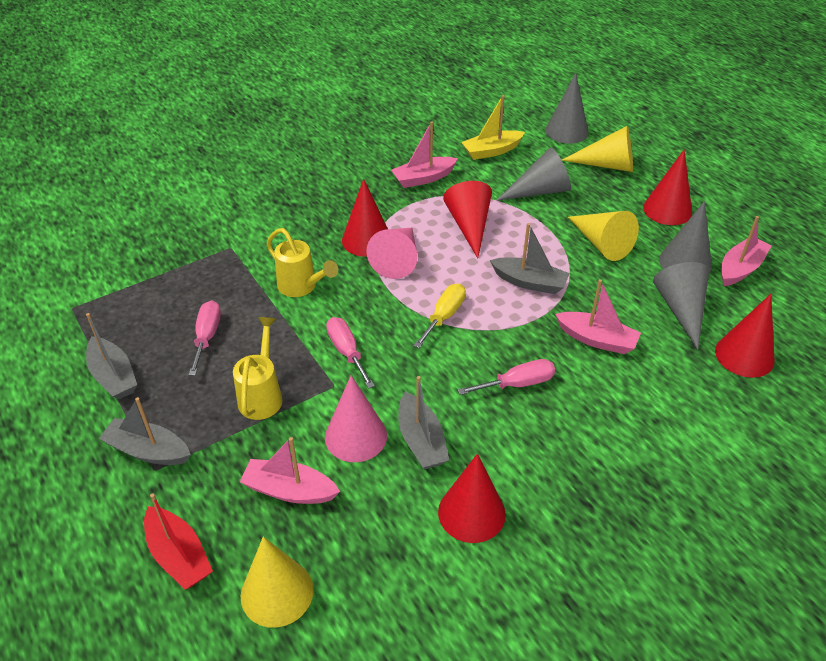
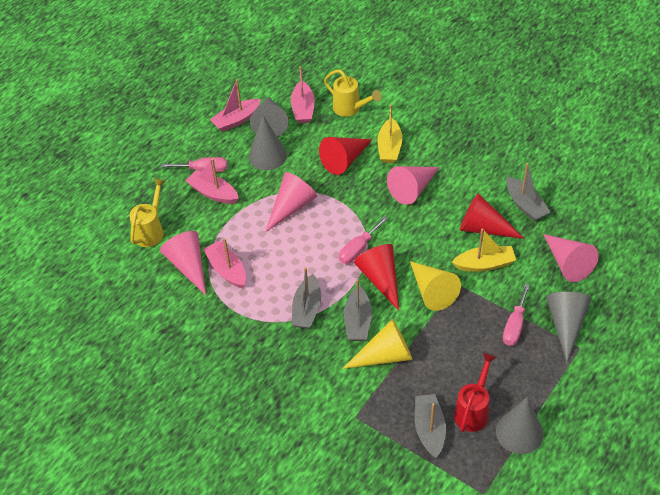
pink cone: [325,375,387,462] [366,228,418,279] = 2 -> [160,231,206,295] [265,172,317,232] [387,166,440,205] [543,234,598,282] = 4
red boat: [144,493,213,590] = 1 -> none = 0
red cone: [342,179,388,257] [438,454,506,543] [443,181,492,258] [643,149,692,225] [715,294,775,378] = 5 -> [319,137,372,175] [354,244,399,311] [460,193,525,239] = 3
red watering can: none = 0 -> [454,353,497,432] = 1
yellow boat: [461,95,525,160] = 1 -> [378,105,402,163] [452,228,516,272] = 2
yellow cone: [241,536,314,628] [562,126,633,172] [568,211,639,261] = 3 -> [342,319,413,369] [410,261,461,311] = 2
yellow screwdriver: [414,284,466,348] = 1 -> none = 0

